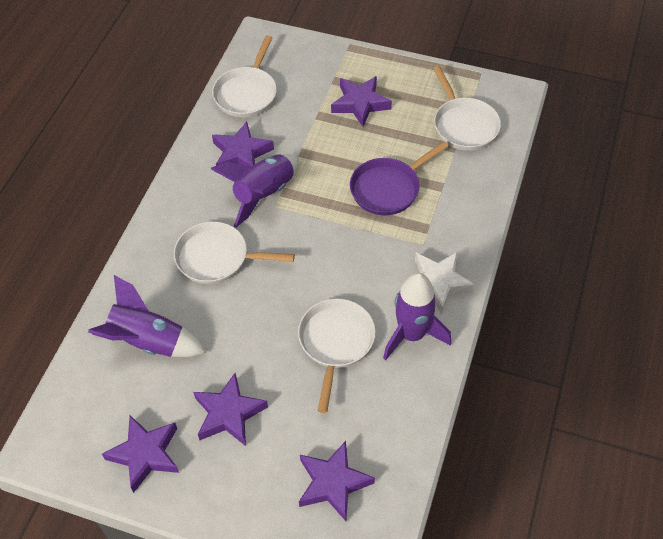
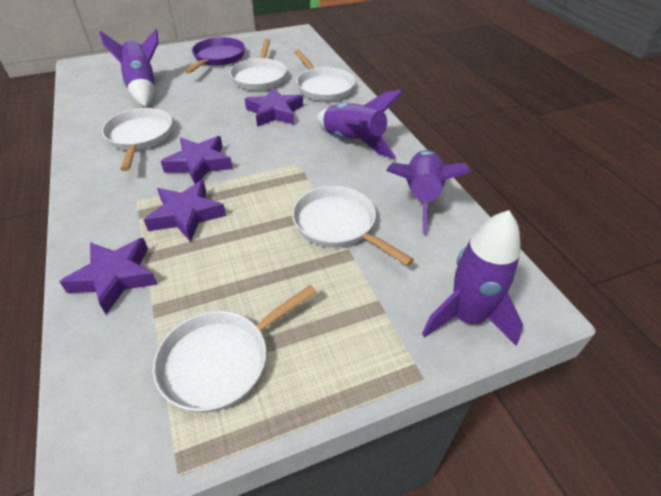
purple rocket: [88,275,206,357] [211,154,299,228] [383,273,451,360] = 3 -> [99,29,159,107] [317,90,403,159] [386,150,471,234] [422,210,523,346] = 4
purple star: [102,416,179,493] [193,373,268,446] [212,122,274,167] [299,441,375,521] [331,76,392,127] = 5 -> [60,238,158,314] [144,180,226,242] [161,136,233,184] [245,87,303,127] = 4
white pan: [174,221,295,284] [212,35,277,117] [298,299,376,413] [433,66,501,151] = 4 -> [102,108,172,171] [153,285,317,413] [230,39,287,90] [292,186,414,266] [294,50,355,101] = 5
white star: [415,251,475,315] = 1 -> none = 0

